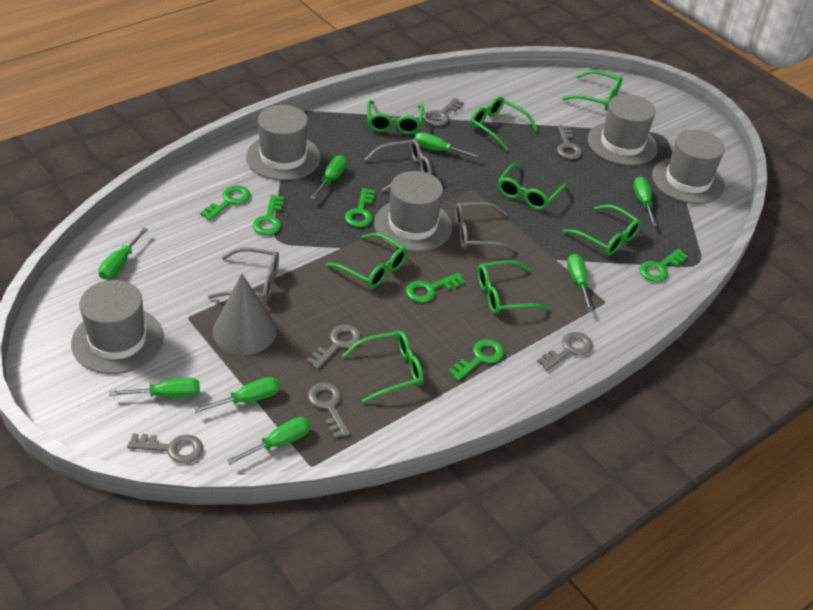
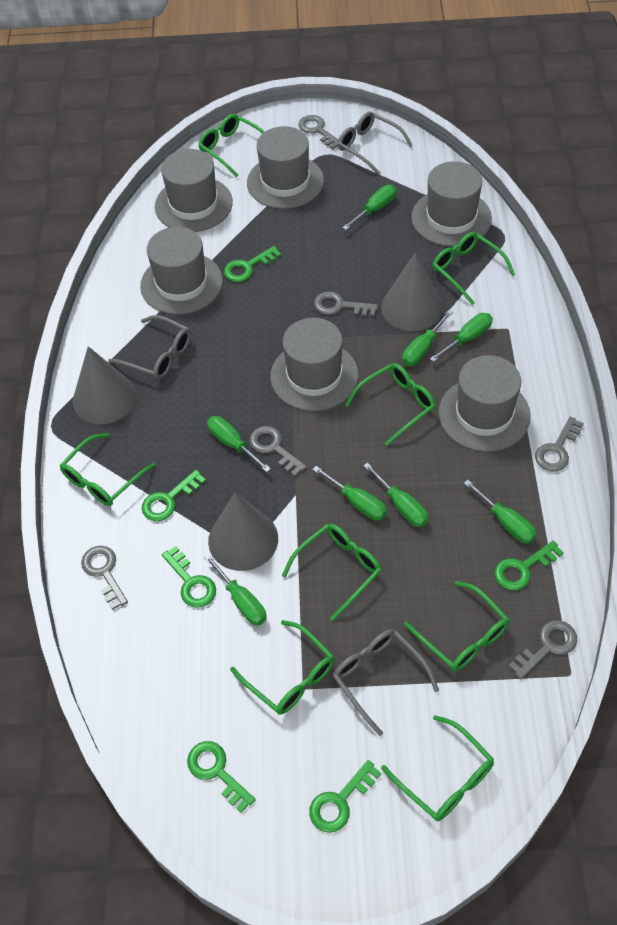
grey cone: [213,274,277,355] = 1 -> [73,346,137,424] [208,493,278,571] [381,253,443,331] = 3
grey hat: [71,280,164,374] [246,105,321,181] [374,171,452,252] [588,94,658,166] [652,130,725,204] = 5 -> [140,227,223,315] [155,149,233,232] [247,126,324,209] [270,318,359,411] [411,161,492,247] [438,355,531,452] = 6

